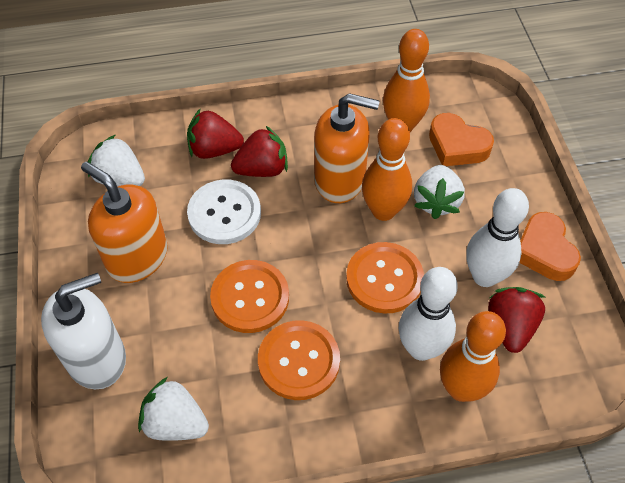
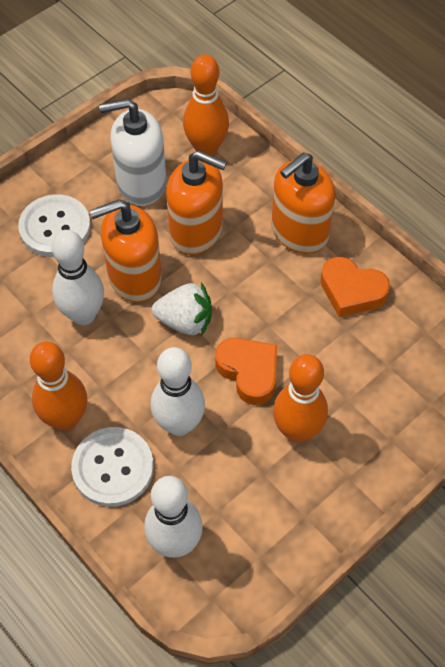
orange button: [210,260,289,333] [258,320,340,400] [346,242,424,314] = 3 -> none = 0
orange soap dispenser: [81,162,168,283] [314,93,380,203] = 2 -> [89,199,162,303] [166,150,227,255] [271,152,336,254] = 3
red strawberry: [187,108,244,159] [231,126,288,177] [488,287,545,353] = 3 -> none = 0
white bowling pin: [399,267,458,361] [466,188,529,287] = 2 -> [51,230,104,325] [144,476,203,558] [151,347,205,436] = 3
white button: [187,180,261,244] = 1 -> [18,194,91,257] [71,427,154,507] = 2
white strawberry: [88,135,145,187] [138,377,209,441] [414,165,465,219] = 3 -> [152,282,211,336] = 1

